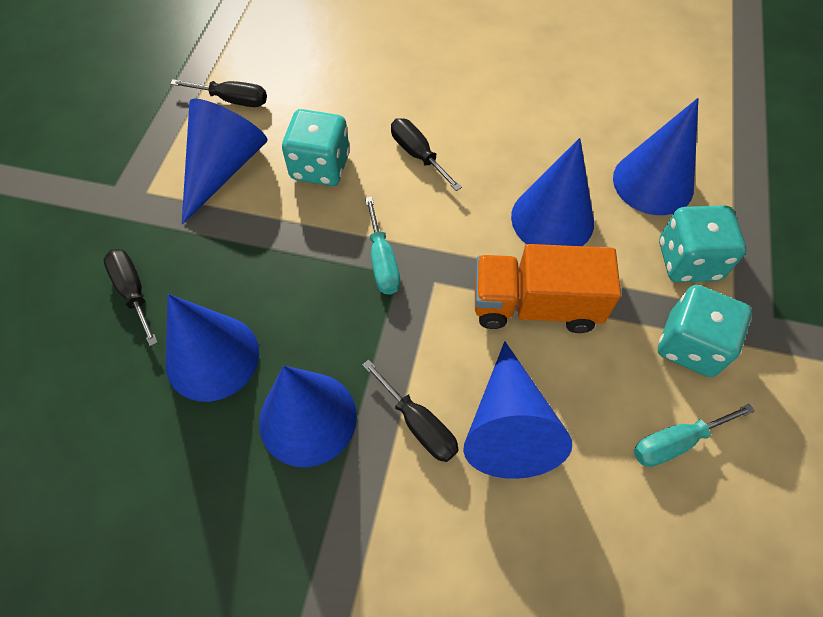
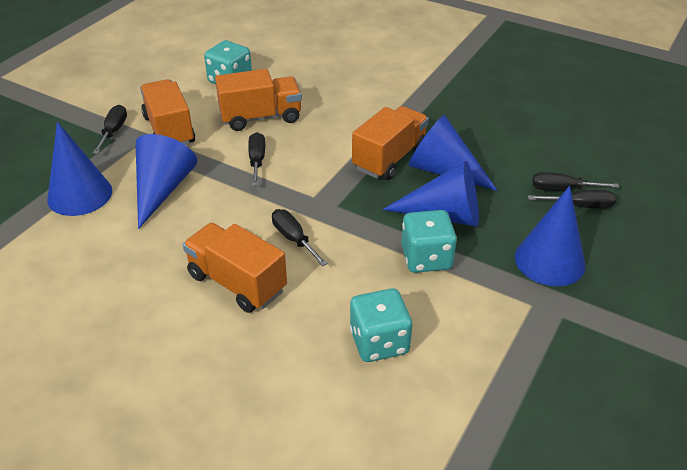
black screwdriver: [104,249,158,346] [170,79,267,107] [362,360,459,462] [391,118,462,191] = 4 -> [93,105,127,154] [248,132,265,186] [272,209,328,266] [528,190,616,208] [533,172,619,191] = 5
blue cone: [165,294,259,402] [182,99,268,225] [259,366,357,467] [463,341,572,479] [511,138,594,246] [613,98,698,215] = 6 -> [47,122,112,216] [135,134,197,229] [383,161,479,227] [408,115,498,191] [515,186,585,286] = 5
orange truck: [475,244,621,333] = 1 -> [140,79,195,145] [183,223,287,313] [215,69,302,131] [352,106,429,180] = 4
turquoise screwdriver: [365,197,400,294] [634,404,755,467] = 2 -> none = 0

